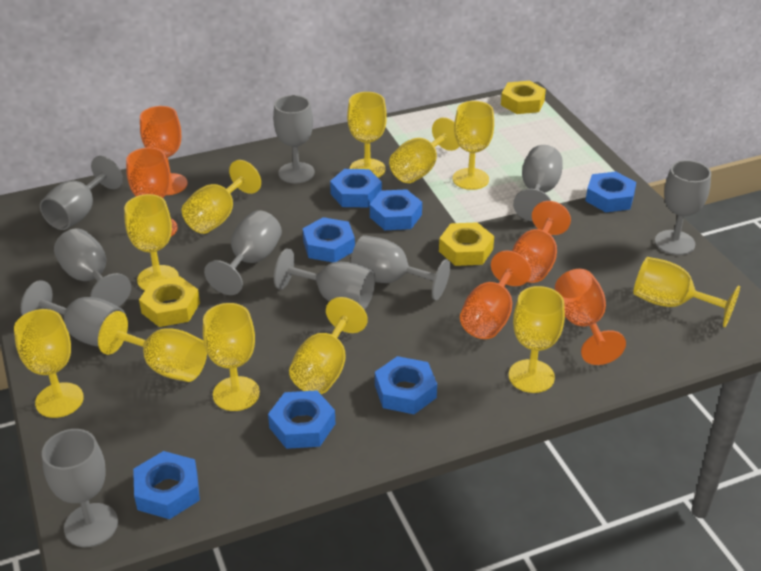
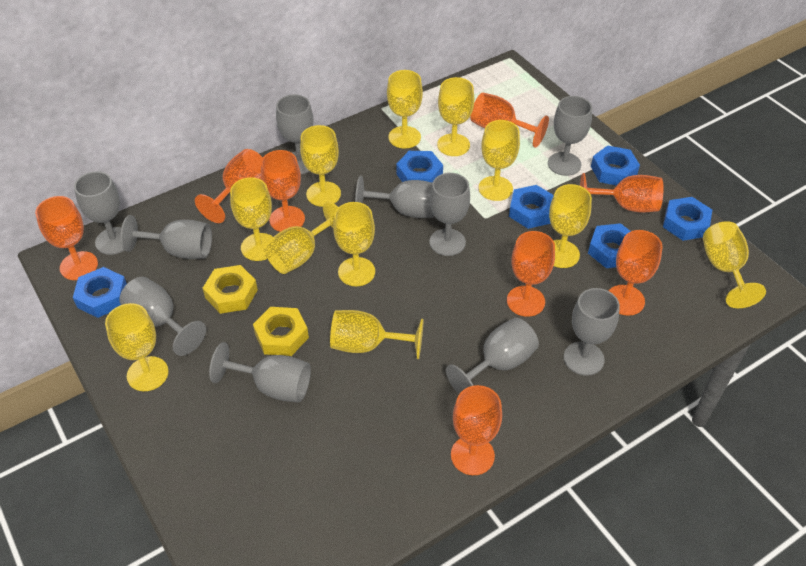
blue nut: [133,451,200,519] [268,390,336,449] [303,217,355,262] [330,169,382,207] [370,189,422,230] [375,356,437,414] [586,172,636,212] = 7 -> [73,267,127,318] [396,151,443,183] [509,185,554,229] [588,223,631,268] [591,145,640,186] [663,197,712,241] = 6
orange goblet: [126,147,178,237] [140,106,188,195] [460,250,531,339] [512,201,571,283] [555,269,626,365] = 5 -> [35,196,98,280] [195,149,263,223] [261,150,305,232] [451,385,502,475] [470,92,549,148] [507,231,555,317] [580,173,664,213] [609,230,663,316] = 8
yellow nut: [139,276,200,327] [439,222,494,266] [501,81,546,114] = 3 -> [203,265,258,314] [253,307,309,356] = 2

